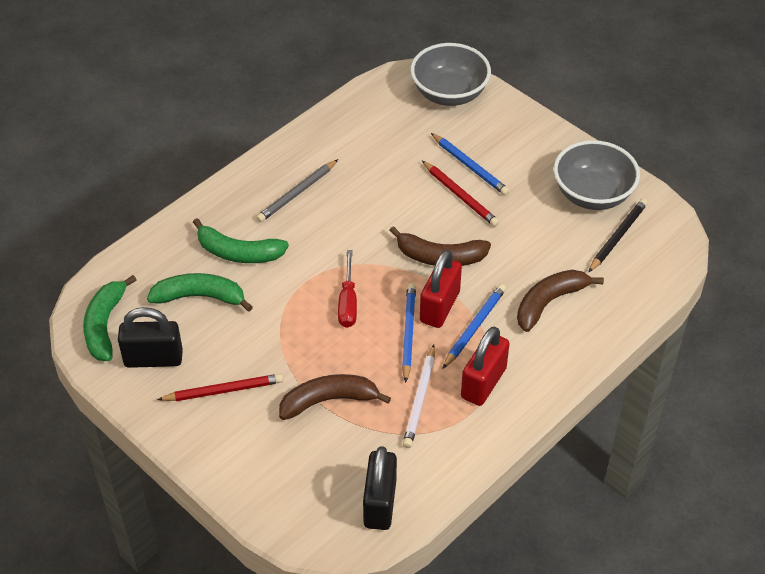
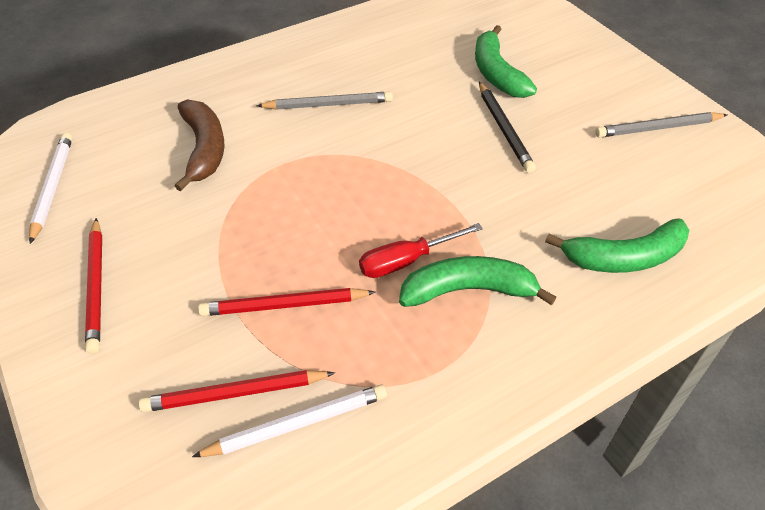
black padlock: [118,307,183,368] [363,446,397,530] = 2 -> none = 0
blue pencil: [402,283,416,383] [431,133,510,195] [442,284,506,369] = 3 -> none = 0
brown banana: [279,374,391,420] [389,226,491,266] [517,270,604,332] = 3 -> [174,99,225,191] = 1
grey bowl: [411,43,491,106] [554,140,640,210] = 2 -> none = 0
grey pencil: [256,159,338,222] = 1 -> [257,92,393,110] [595,112,727,138] = 2
red padlock: [420,250,462,328] [461,327,510,406] = 2 -> none = 0
red pencil: [157,374,283,401] [422,161,499,227] = 2 -> [85,218,102,353] [139,370,335,412] [198,288,376,316] = 3
white pencil: [403,345,435,448] = 1 -> [29,133,72,244] [192,384,387,457] = 2

